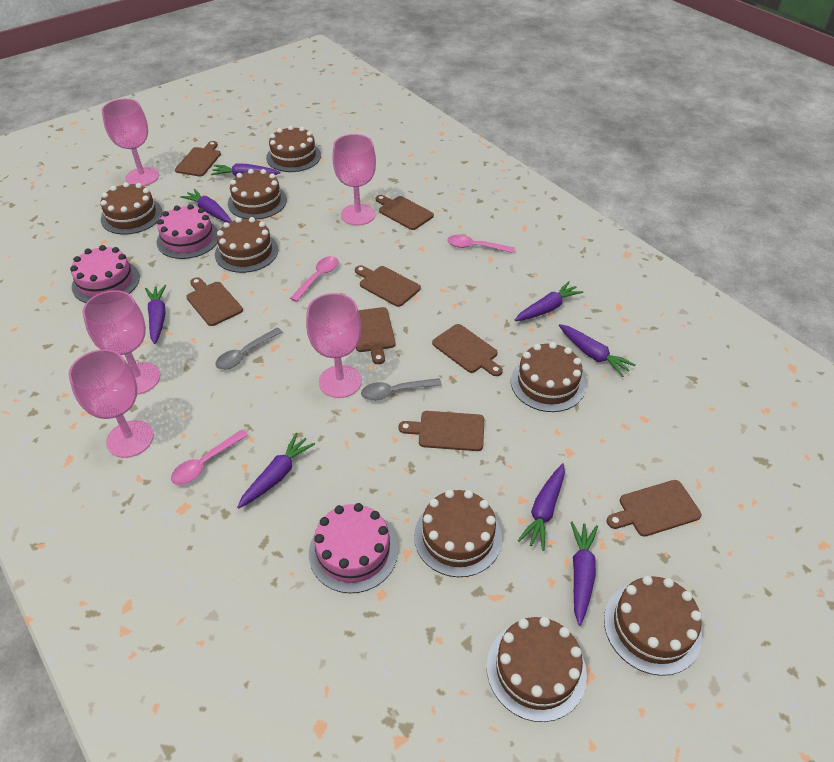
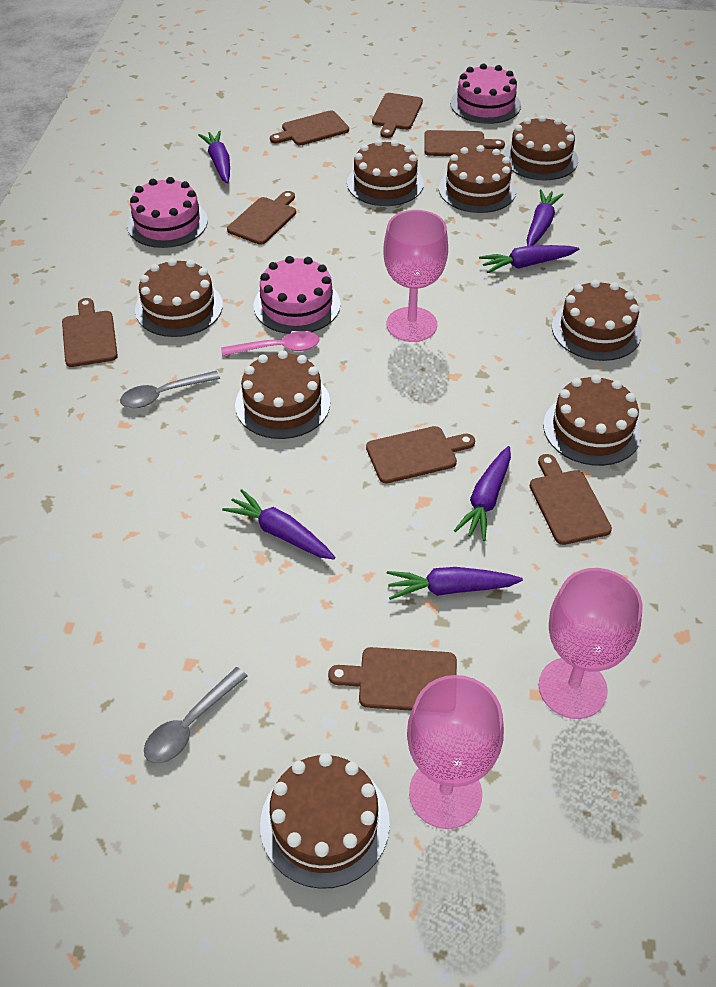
pink goblet: [68,349,154,458] [82,290,160,395] [102,99,159,186] [306,293,362,398] [332,134,376,226] = 5 -> [384,210,448,342] [407,675,504,829] [539,568,643,719] = 3
pink spoon: [171,430,248,485] [290,256,338,302] [447,235,515,253] = 3 -> [221,331,320,356] = 1
purple carrot: [145,285,166,344] [180,189,231,223] [211,163,281,176] [237,433,315,509] [515,281,583,321] [518,463,565,551] [559,324,635,377] [571,522,598,626] = 8 -> [198,130,230,184] [222,489,336,559] [387,567,523,600] [454,446,511,541] [479,245,579,273] [526,189,564,246] = 6

